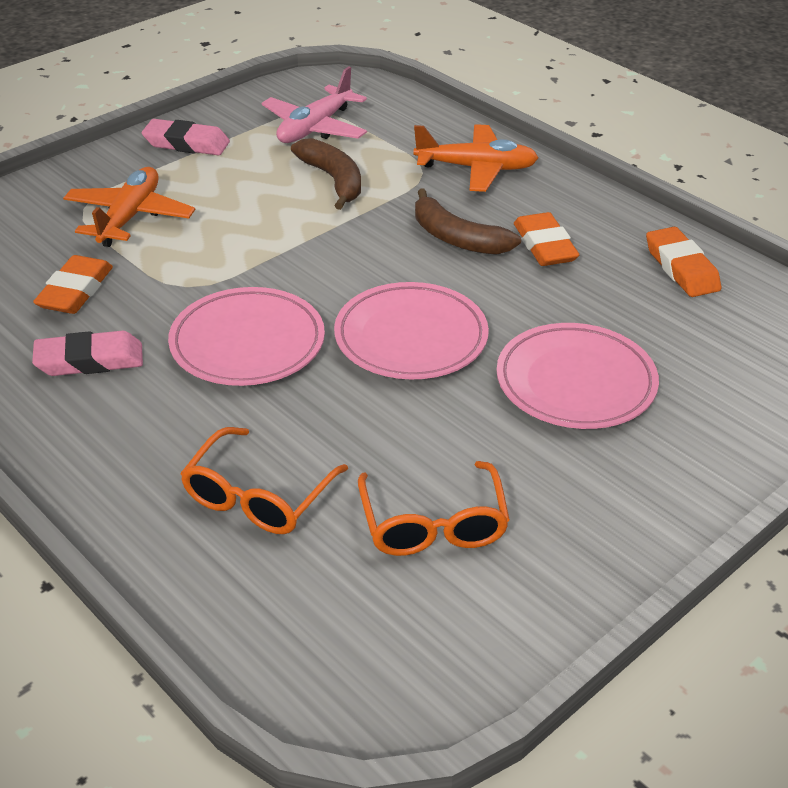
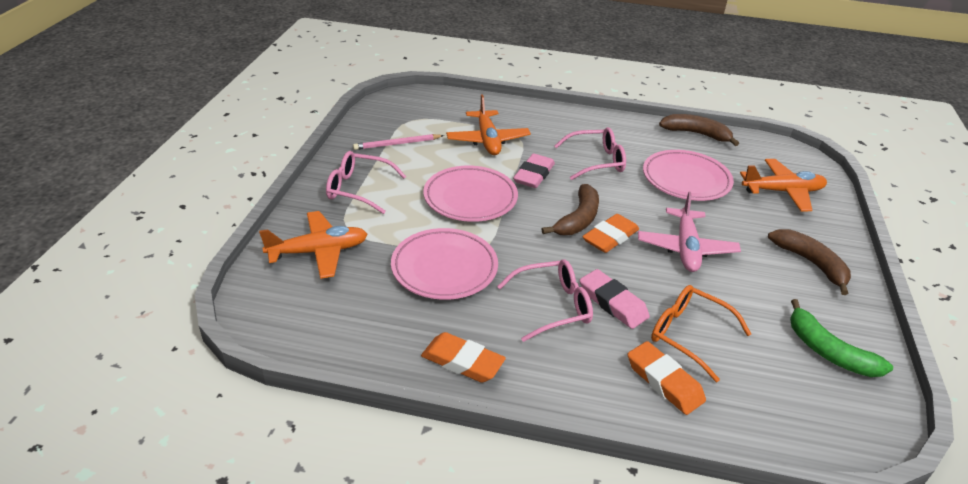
brown banana: [291,138,361,210] [415,188,521,255] = 2 -> [542,184,599,235] [659,114,739,146] [768,229,851,295] = 3
green banana: none = 0 -> [790,299,893,377] = 1
orange glasses: [180,427,348,534] [358,461,510,556] = 2 -> [651,285,751,382] = 1
orange plane: [63,167,195,247] [413,124,538,192] = 2 -> [259,211,368,279] [446,95,531,155] [740,159,827,211] = 3
pink glasses: none = 0 -> [326,151,406,214] [497,259,593,342] [554,127,626,180] = 3
pink pencil: none = 0 -> [353,134,444,150] = 1

